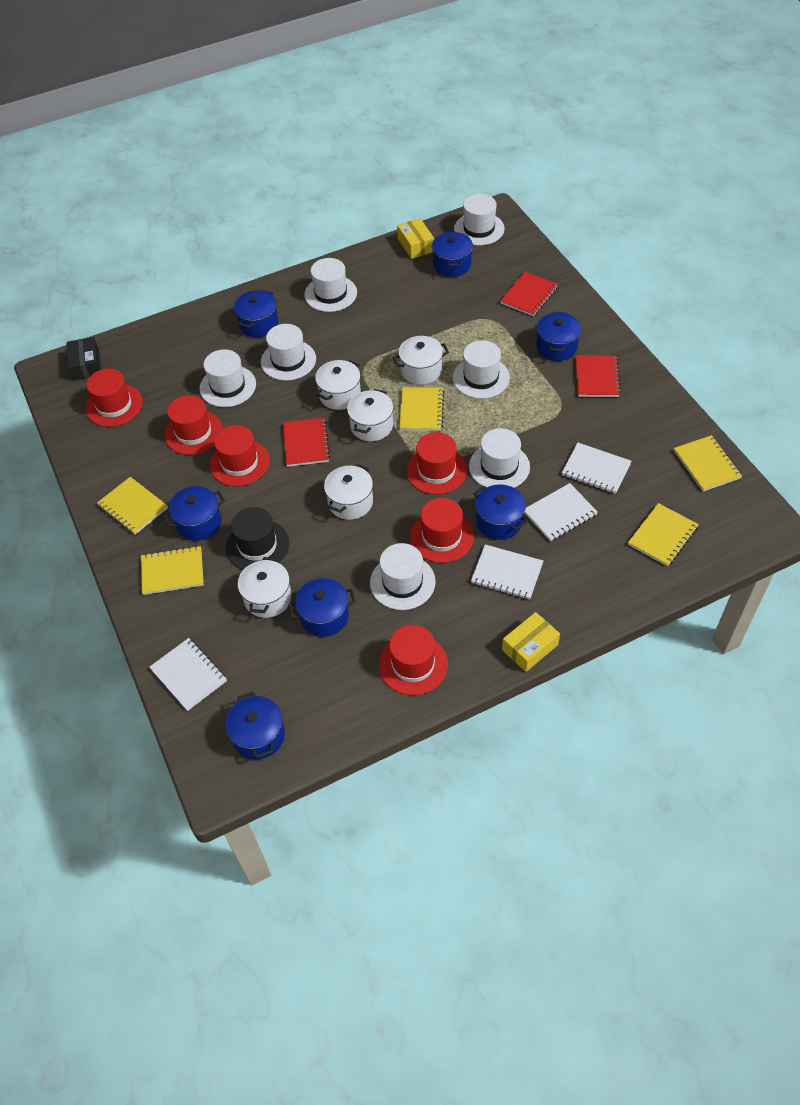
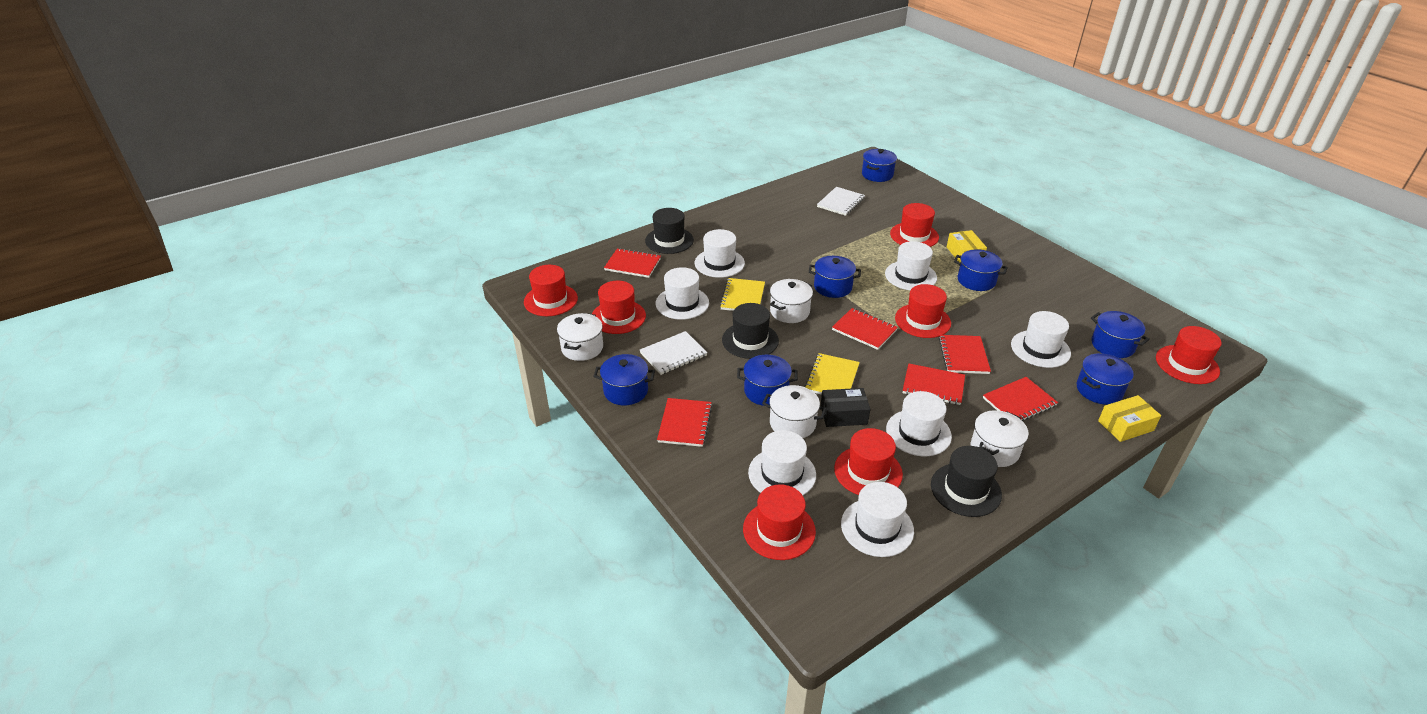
black hat: [226,507,289,570] = 1 -> [645,208,694,254] [722,303,779,359] [931,446,1002,517] = 3
red hat: [85,369,143,427] [164,395,223,455] [210,425,270,486] [379,625,448,695] [406,432,467,495] [410,498,474,563] = 6 -> [524,265,578,316] [592,281,646,334] [743,484,816,560] [834,428,903,495] [890,203,939,247] [895,284,951,338] [1156,326,1222,384] = 7
red notebook: [283,418,330,467] [500,272,558,316] [576,355,621,397] = 3 -> [604,248,661,278] [657,398,712,447] [832,308,898,350] [903,363,965,405] [939,335,991,374] [983,377,1058,421] = 6
white notebook: [149,638,227,711] [471,544,543,600] [524,483,598,541] [562,443,632,494] = 4 -> [640,331,707,375] [817,187,865,216] = 2
white pot: [238,557,292,618] [315,360,361,410] [324,464,373,520] [347,389,393,441] [392,336,449,385] = 5 -> [557,313,603,361] [762,385,827,438] [770,279,813,323] [971,410,1029,467] = 4
yellow notebook: [97,477,168,535] [141,546,204,595] [399,387,444,431] [628,503,699,567] [674,435,742,491] = 5 -> [720,278,765,311] [805,353,860,395] = 2

